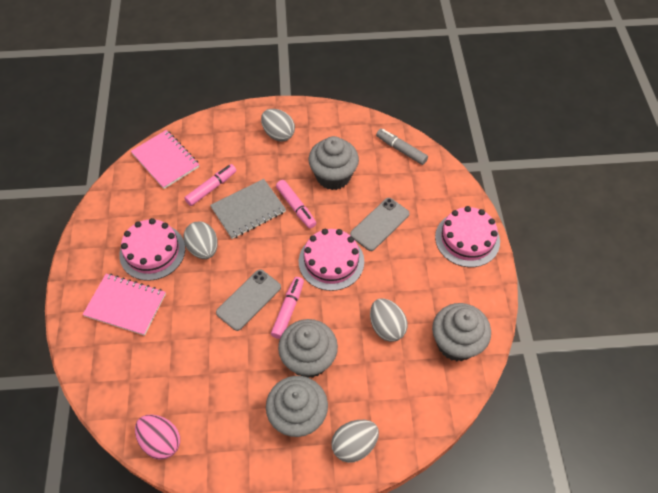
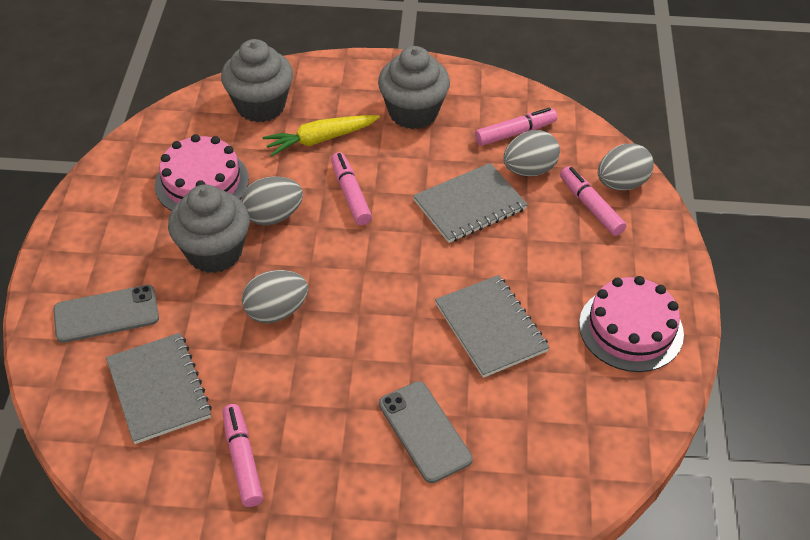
grey cupcake: [266,376,328,437] [278,319,338,378] [308,136,359,190] [432,303,491,361] = 4 -> [168,184,250,273] [221,39,293,122] [378,46,450,129] = 3
grey marker: [376,129,428,165] = 1 -> none = 0
grey notebook: [210,179,286,239] = 1 -> [106,333,212,444] [413,163,528,243] [435,275,550,378] = 3
pink cake: [119,218,185,281] [299,229,364,291] [435,206,500,267] = 3 -> [155,134,249,211] [579,276,684,372] = 2
pink egg: [135,415,180,460] = 1 -> none = 0
pink marker: [184,164,236,206] [271,277,304,339] [276,180,316,229] = 3 -> [223,404,263,507] [331,152,372,225] [475,107,557,146] [560,166,626,236] = 4
pink notebook: [82,274,166,336] [131,130,199,189] = 2 -> none = 0
yellow carrot: none = 0 -> [263,115,380,156] = 1

